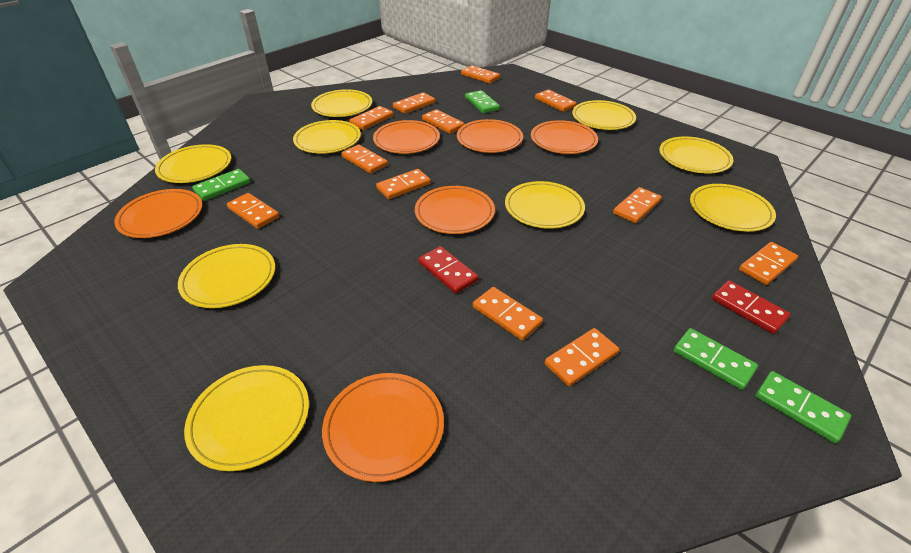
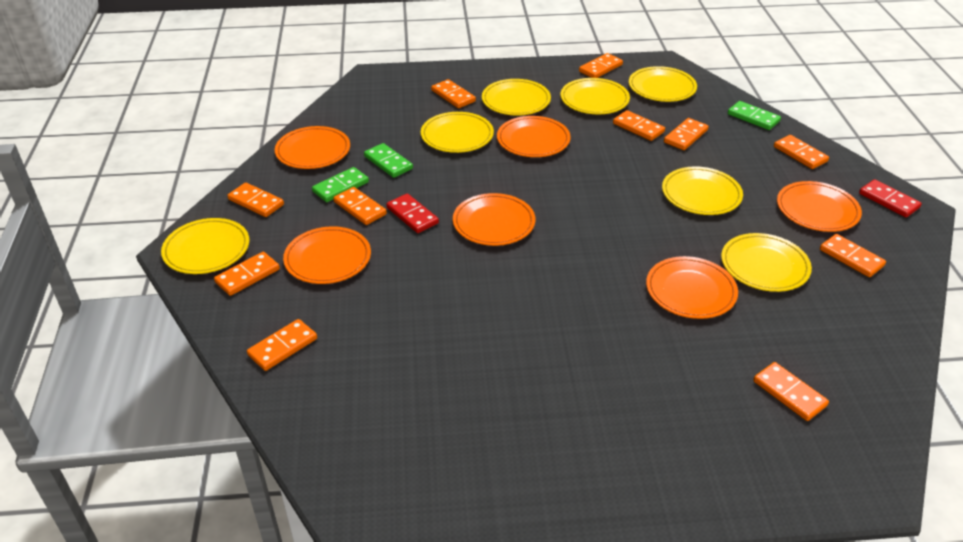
green domino: [192,169,251,201] [465,90,500,113] [673,328,758,390] [755,371,851,443] = 4 -> [312,167,369,202] [364,143,413,178] [728,101,781,130] = 3
orange domino: [227,193,279,229] [341,145,388,174] [349,106,394,130] [376,169,431,199] [393,92,435,114] [422,109,465,134] [461,65,500,83] [473,287,543,340] [535,89,577,112] [545,328,620,387] [613,187,662,223] [739,242,798,285] = 12 -> [214,252,280,296] [227,183,284,217] [247,319,317,371] [333,187,387,225] [431,79,476,108] [579,53,623,78] [613,110,665,141] [664,118,709,150] [753,362,829,421] [774,135,829,169] [820,234,886,277] = 11
yellow plate: [155,144,231,183] [178,244,275,308] [184,365,309,471] [293,120,361,154] [311,89,372,117] [505,181,585,229] [572,100,636,130] [659,137,734,173] [690,184,776,232] = 9 -> [161,218,249,274] [421,112,494,153] [482,79,551,116] [561,78,630,114] [629,66,697,102] [662,167,743,215] [721,233,812,292] = 7

